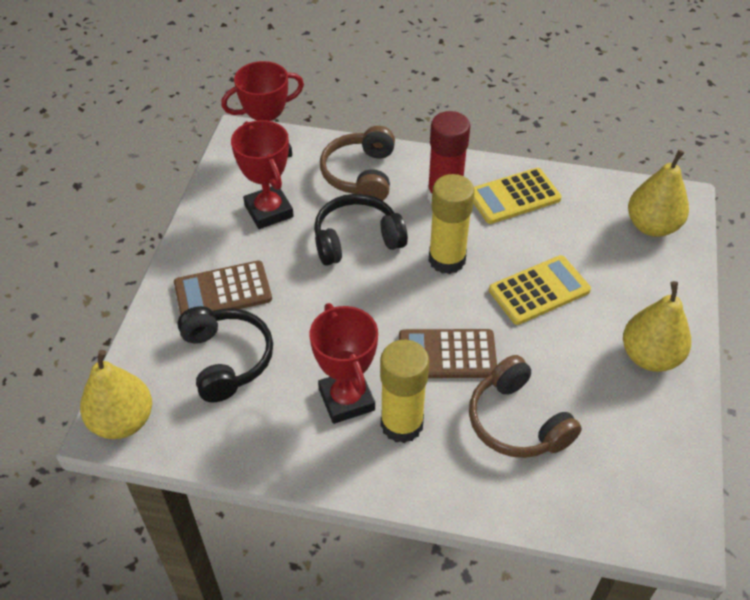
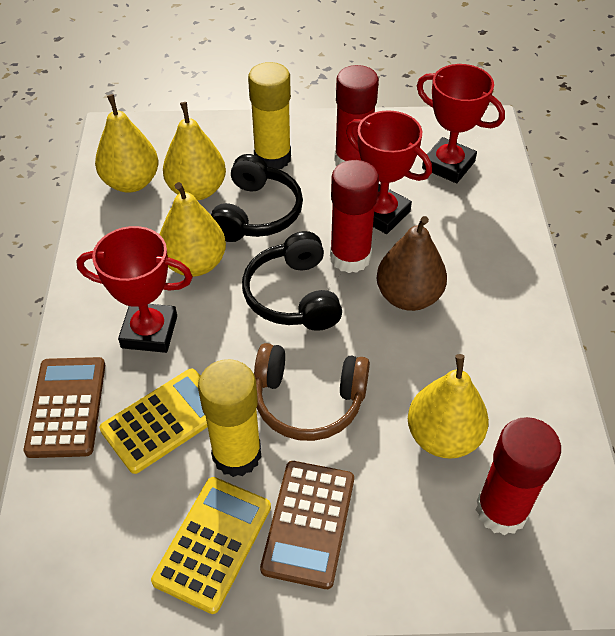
brown headphones: [320,126,395,201] [469,355,582,458] = 2 -> [254,343,370,441] = 1
brown pear: none = 0 -> [376,216,447,311] = 1
red glue stick: [427,111,470,204] = 1 -> [330,160,379,273] [334,65,379,166] [476,417,561,535] = 3
yellow pear: [80,350,152,439] [623,281,691,372] [628,150,689,237] = 3 -> [95,94,158,193] [159,182,226,277] [163,102,226,200] [408,354,489,459] = 4

